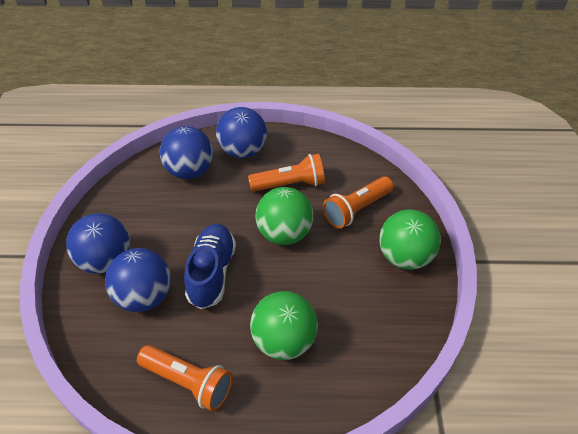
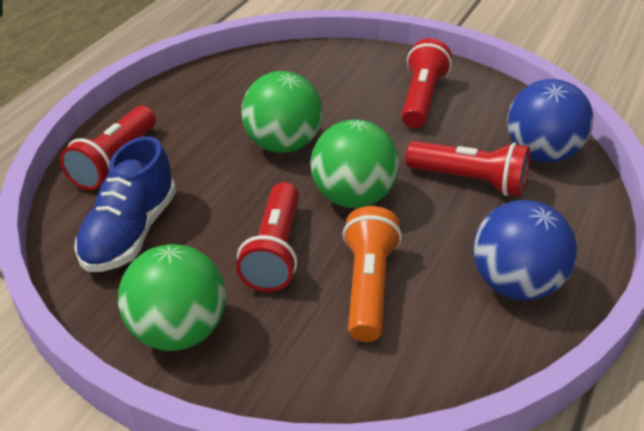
blue ball: [66,213,130,274] [105,248,171,312] [160,126,213,179] [216,107,267,158] = 4 -> [473,200,577,300] [507,79,594,162] = 2
orange flashlight: [137,345,233,412] [248,153,325,192] [323,176,393,229] = 3 -> [342,206,402,342] = 1
red flashlight: none = 0 -> [60,106,156,190] [236,182,299,292] [401,38,452,128] [406,141,530,196] = 4

